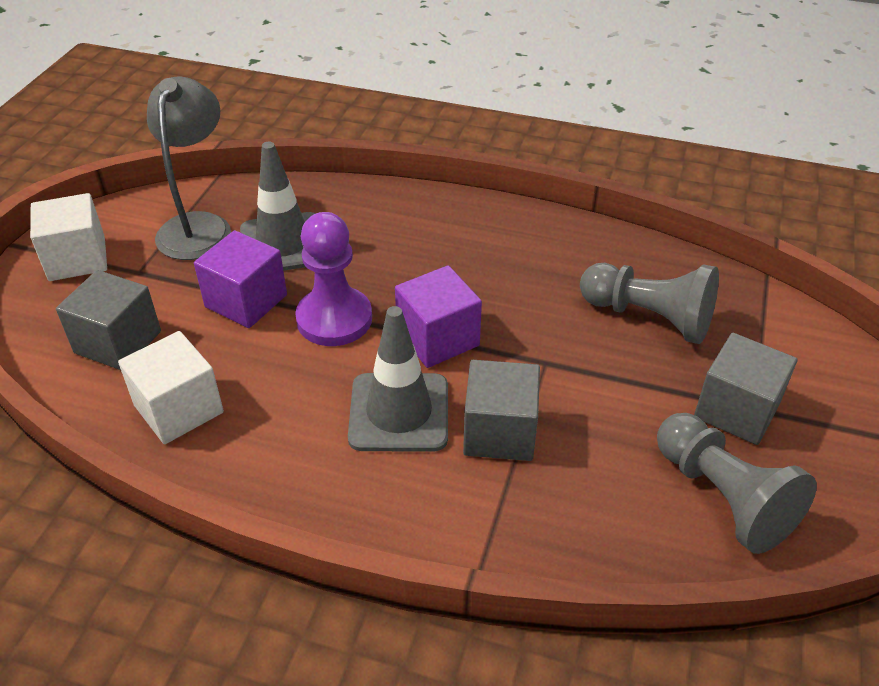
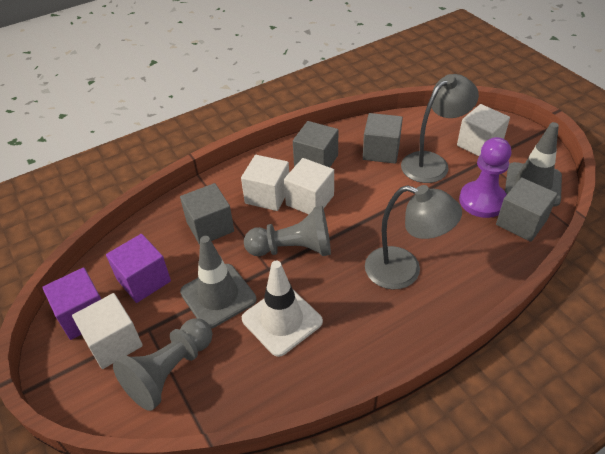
grey cube: [56,270,161,370] [463,360,540,461] [694,333,797,445] = 3 -> [180,183,234,245] [293,121,338,167] [363,113,403,164] [496,178,558,242] = 4
grey lamp: [147,76,231,260] = 1 -> [365,185,462,290] [401,74,479,183] = 2
white cube: [30,193,107,281] [118,331,224,444] = 2 -> [72,293,143,369] [241,155,289,211] [284,158,334,214] [457,104,510,156] = 4
white traffic cone: none = 0 -> [242,261,323,357] = 1

